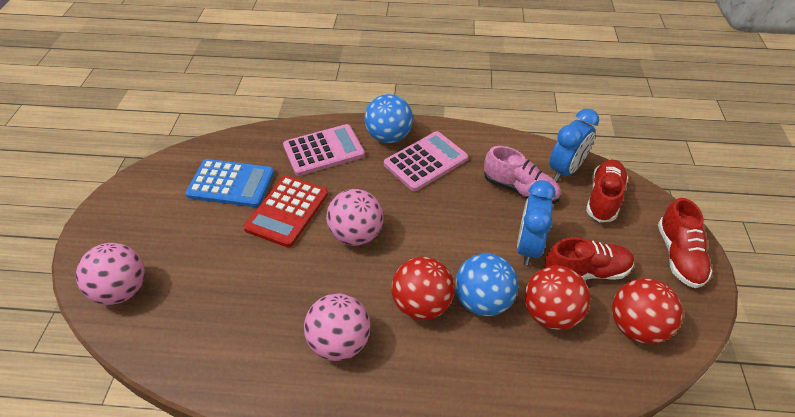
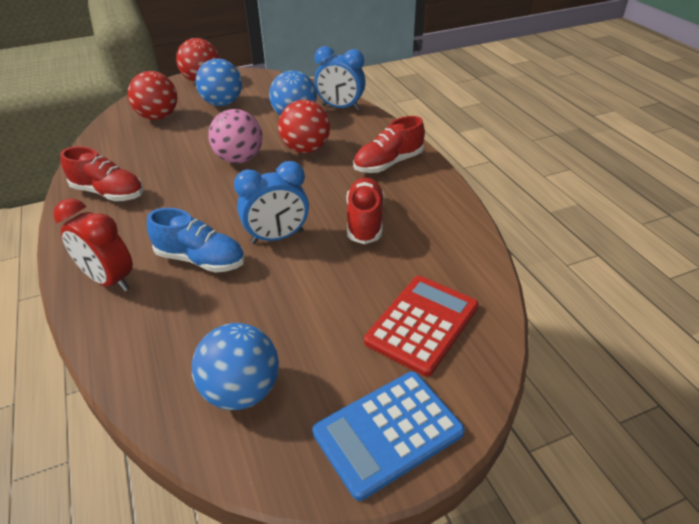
blue ball: [364,94,413,143] [455,253,518,316] = 2 -> [192,323,279,410] [196,58,242,106] [269,70,317,115] = 3
blue shoe: none = 0 -> [147,208,245,273] = 1
pink ball: [76,243,144,305] [304,293,370,361] [326,189,383,246] = 3 -> [208,109,262,163] = 1
pink calculator: [283,124,365,176] [384,131,468,191] = 2 -> none = 0
pink shoe: [484,146,561,204] = 1 -> none = 0
red clock: none = 0 -> [54,199,133,292] = 1

